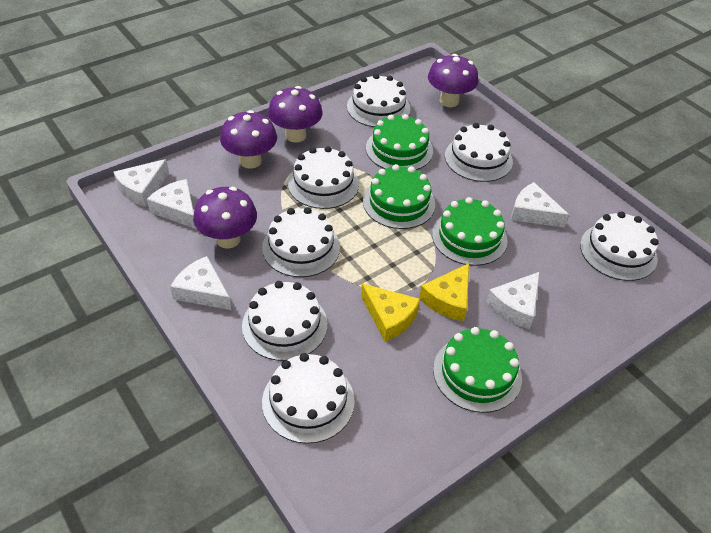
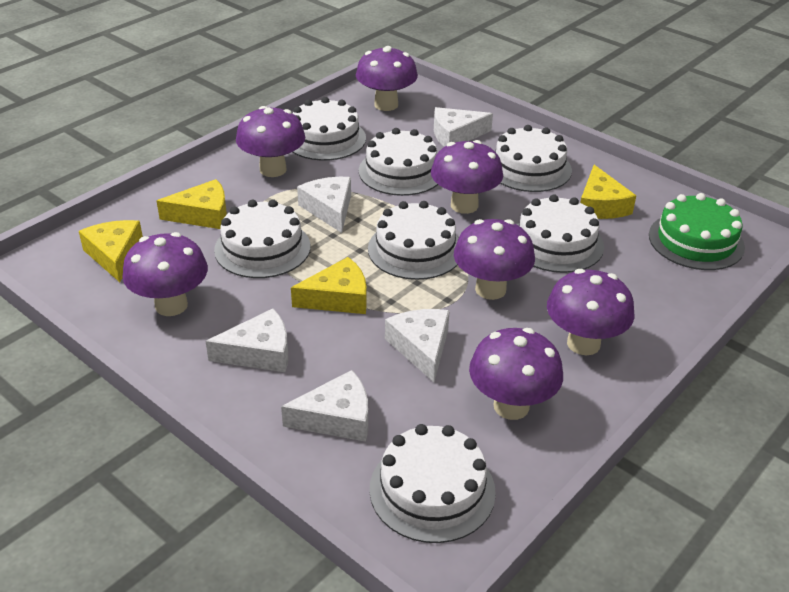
green cake: [363,164,435,229] [366,114,433,170] [432,197,508,266] [433,327,522,413] = 4 -> [649,193,745,270] = 1
purple mushroom: [193,187,257,249] [220,110,277,169] [268,86,322,143] [428,54,478,107] = 4 -> [122,232,208,316] [236,106,305,177] [356,46,418,111] [431,140,503,214] [454,219,535,300] [469,328,563,420] [547,269,635,355] = 7
yellow cheese: [361,283,420,341] [419,263,469,321] = 2 -> [79,220,143,282] [157,179,227,229] [291,257,367,314] [580,165,636,219] = 4

